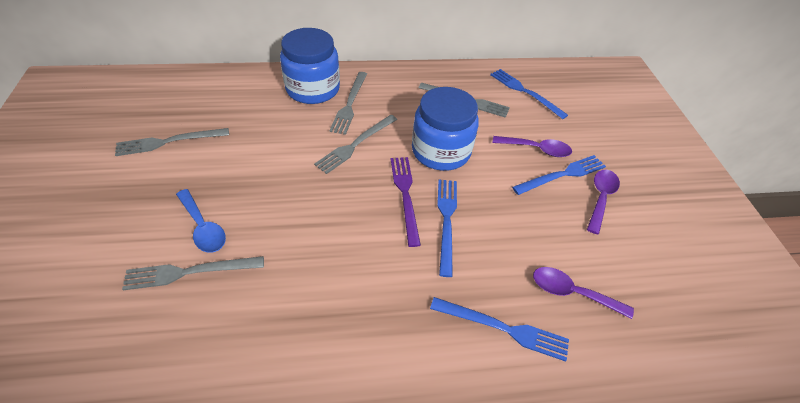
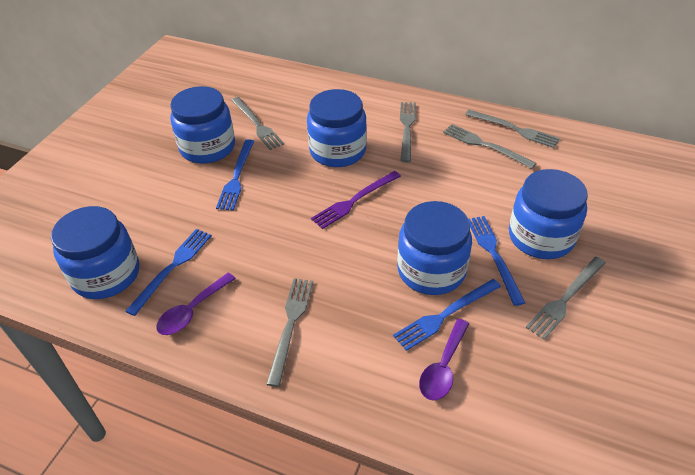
blue jar: [280,28,340,104] [412,87,479,171] = 2 -> [51,206,139,299] [170,86,235,164] [307,89,367,167] [397,201,472,295] [509,169,588,259] = 5
blue spoon: [176,189,226,253] = 1 -> none = 0
grey fork: [115,128,229,156] [122,256,264,290] [314,115,397,174] [329,72,367,135] [418,83,510,118] = 5 -> [231,97,284,150] [266,278,313,387] [400,102,416,162] [443,124,536,169] [465,110,560,148] [526,257,606,340] = 6
purple spoon: [493,136,572,157] [533,267,634,319] [587,170,620,234] = 3 -> [156,273,236,335] [419,319,469,401] = 2

